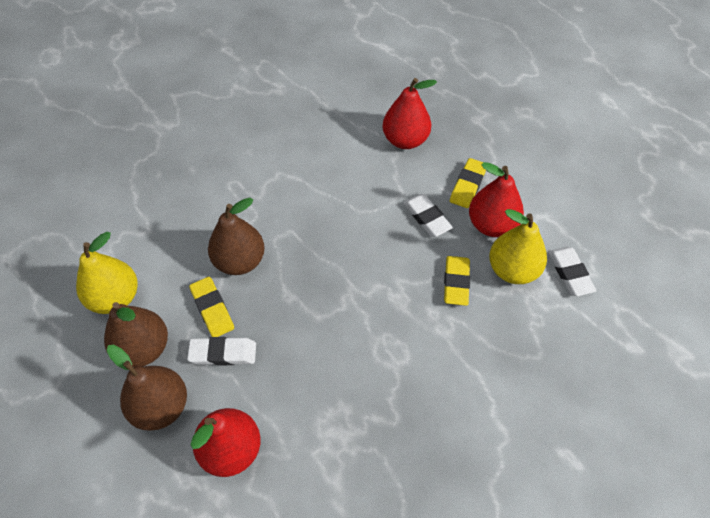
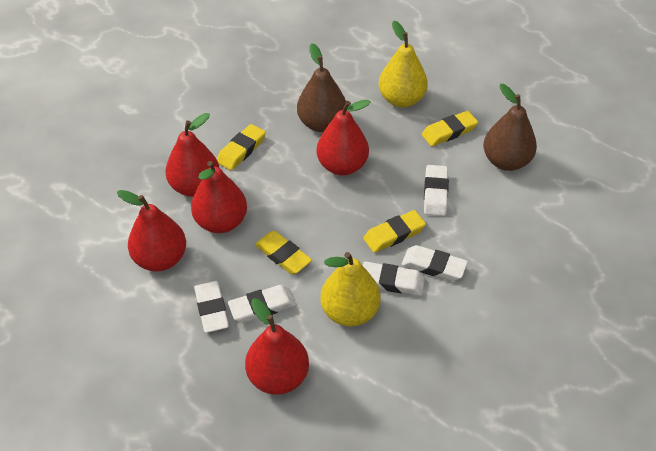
brown pear: [104,302,168,368] [107,345,187,431] [208,198,265,275] = 3 -> [297,43,347,132] [483,84,537,171] = 2
red pear: [191,408,261,477] [383,78,437,149] [469,162,524,237] = 3 -> [117,190,186,271] [165,113,219,197] [191,161,247,233] [245,299,309,395] [316,100,371,175] = 5
white eraser: [187,337,256,366] [404,194,453,237] [549,247,596,296] = 3 -> [194,281,229,333] [228,285,296,323] [363,262,425,296] [401,245,468,281] [424,165,449,216] = 5
yellow eraser: [189,277,234,337] [444,256,470,306] [450,158,486,208] = 3 -> [217,124,266,170] [255,231,312,274] [363,210,426,253] [422,111,478,146] = 4

